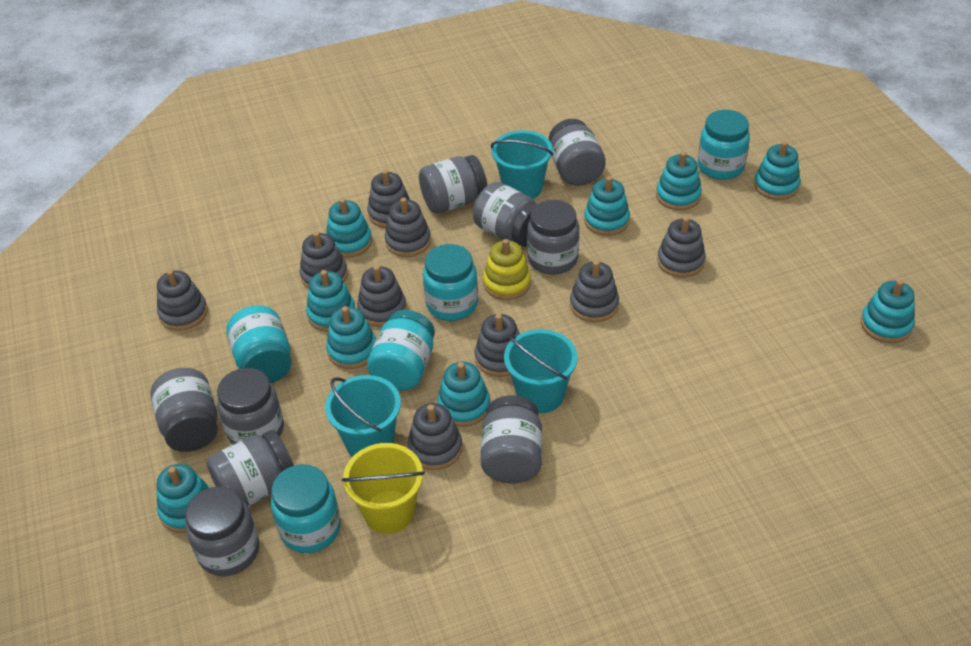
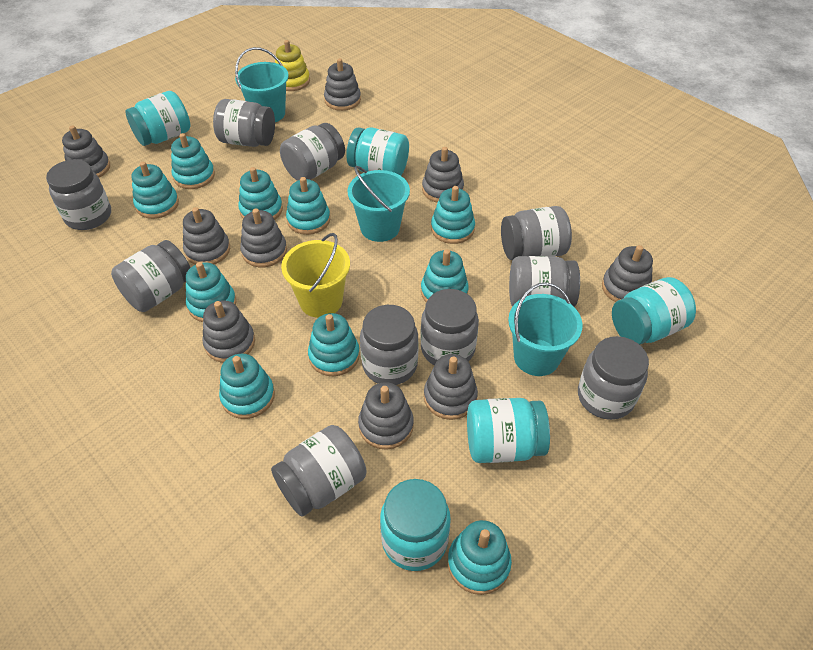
grey jar: [151,368,218,452] [185,487,259,576] [207,430,294,506] [217,368,284,444] [419,155,487,214] [473,182,537,247] [481,396,542,483] [527,200,579,274] [549,119,606,186] = 9 -> [46,160,111,230] [111,240,191,312] [213,99,275,147] [271,425,367,516] [280,123,345,181] [360,305,419,385] [420,289,479,365] [501,206,572,260] [509,256,580,307] [578,336,649,420] = 10
turquoise stacking toy: [157,464,210,533] [306,270,355,332] [326,198,372,258] [326,306,376,369] [437,361,490,427] [584,176,630,236] [656,152,702,210] [754,141,800,200] [861,280,915,343] = 9 -> [131,162,179,219] [171,133,215,189] [186,262,236,322] [219,354,275,419] [238,167,283,220] [286,177,330,235] [308,313,360,376] [421,249,469,302] [431,186,475,244] [448,520,512,595] = 10

